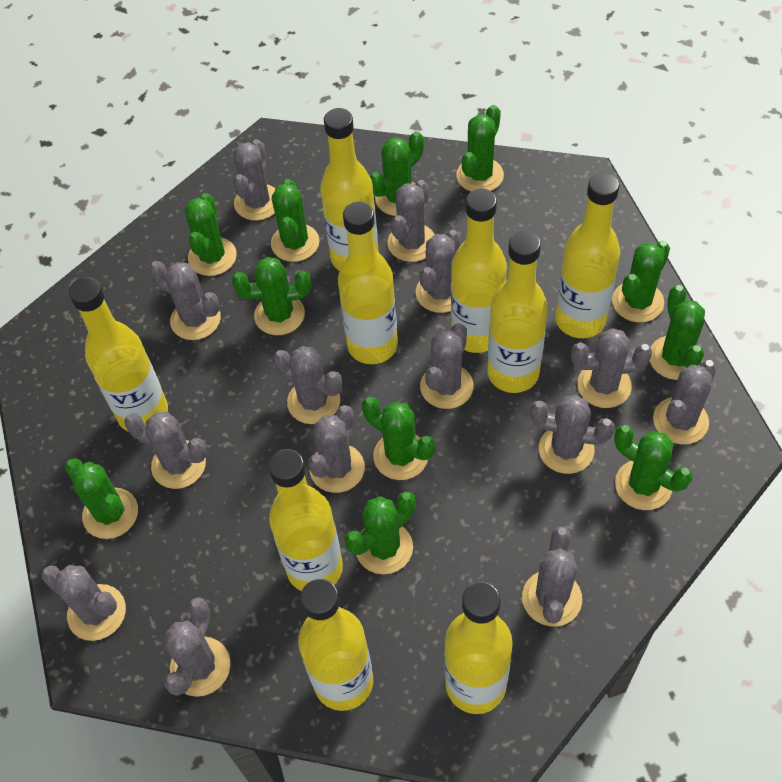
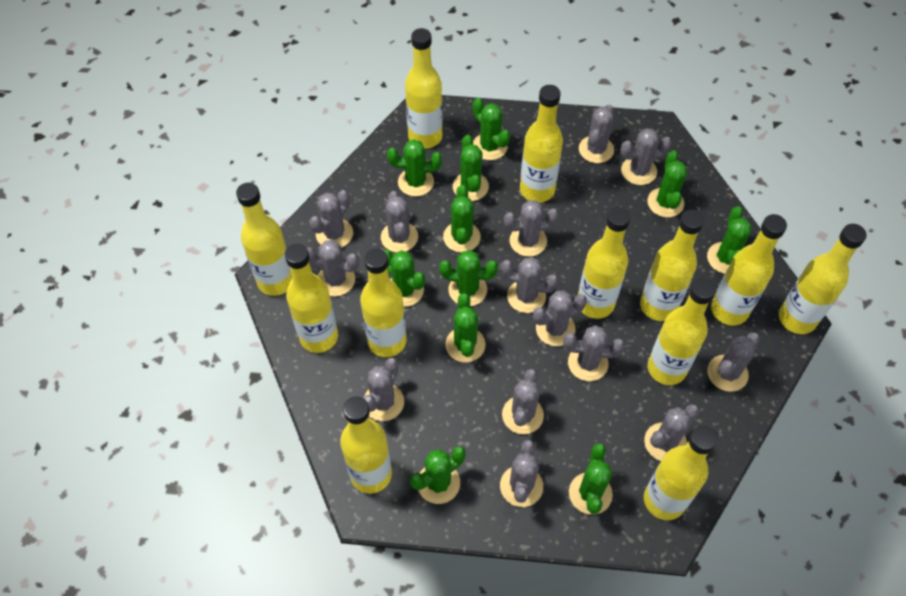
yellow bottle: [69,277,168,431] [268,449,343,591] [298,579,373,711] [320,108,379,271] [338,202,398,364] [444,582,512,714] [451,189,507,353] [487,231,548,393] [555,172,620,338] = 9 -> [236,183,292,296] [285,244,338,353] [340,396,392,494] [360,248,407,357] [405,28,443,148] [520,85,563,203] [578,207,631,319] [640,210,704,321] [644,426,718,520] [648,278,716,385] [711,214,787,325] [779,224,867,334] = 12

